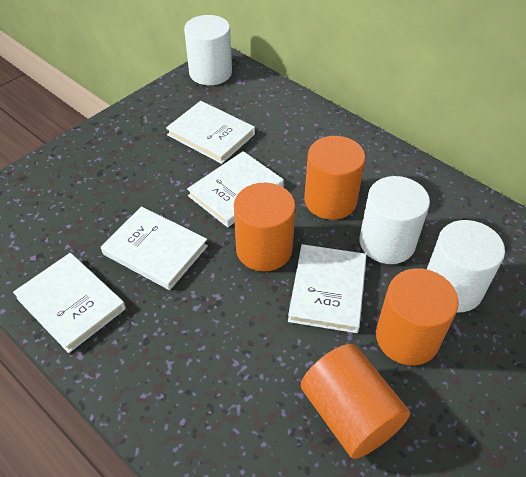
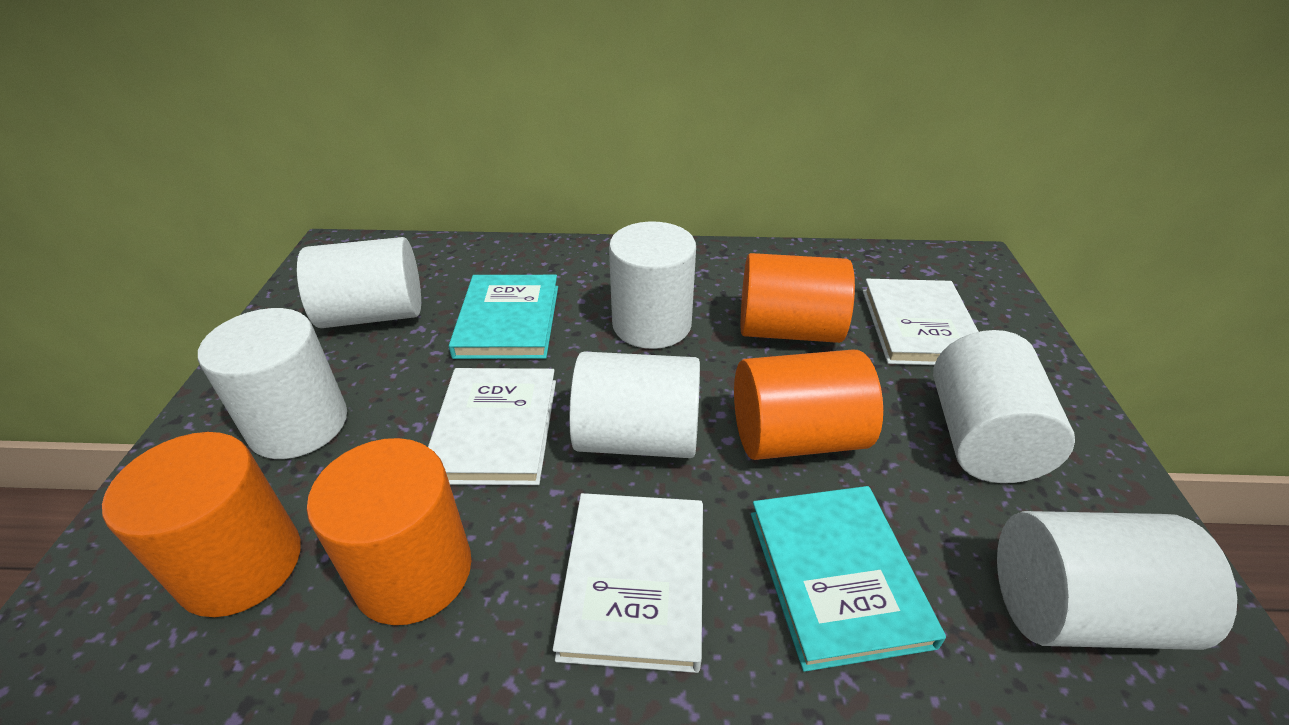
turquoise book: none = 0 -> [449,275,558,359] [751,486,946,672] = 2
white book: [13,253,126,353] [101,206,208,290] [166,101,255,164] [187,151,284,227] [288,244,367,333] = 5 -> [428,368,556,485] [553,493,703,673] [863,279,979,365] = 3
white cylinder: [184,15,232,85] [359,176,430,264] [427,220,505,312] = 3 -> [198,308,347,459] [297,237,421,328] [569,351,700,458] [609,222,696,349] [933,330,1075,483] [997,511,1237,650] = 6

